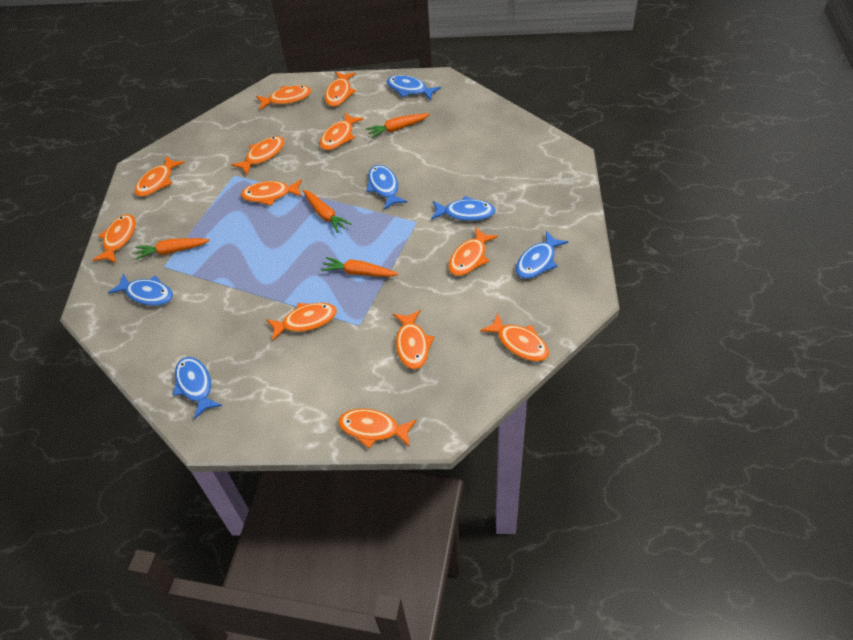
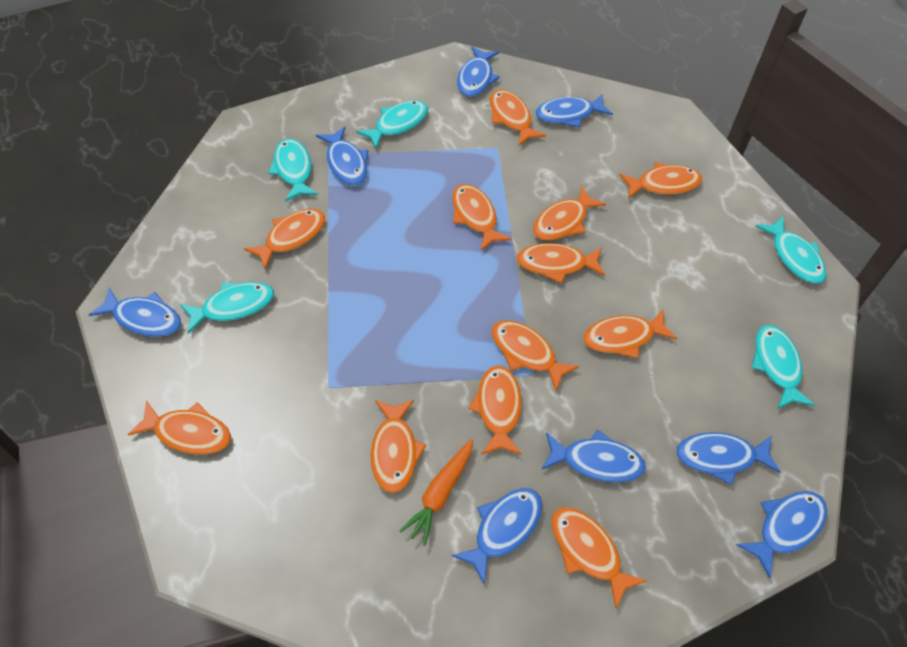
blue fish: [108,274,173,306] [173,357,222,419] [367,165,407,210] [387,75,441,101] [431,196,496,221] [516,231,568,279] = 6 -> [89,288,181,337] [316,127,369,185] [452,488,542,585] [457,46,500,97] [535,94,613,127] [542,430,646,483] [676,432,781,485] [737,491,828,579] = 8
orange carrot: [135,238,210,260] [303,190,351,233] [321,257,398,277] [366,113,430,139] = 4 -> [400,439,473,546] = 1
turquoise fish: none = 0 -> [180,282,274,334] [268,139,318,201] [356,100,428,149] [751,325,815,409] [755,216,826,283] = 5

